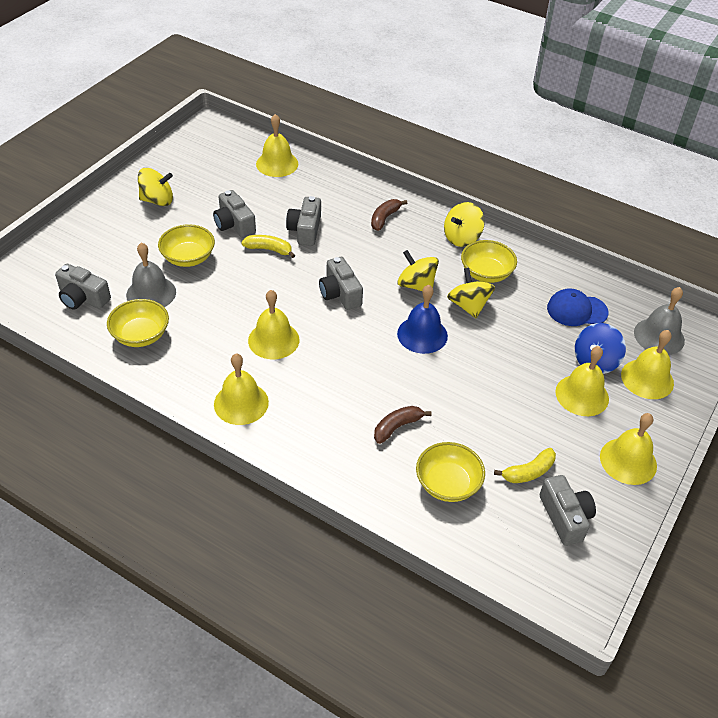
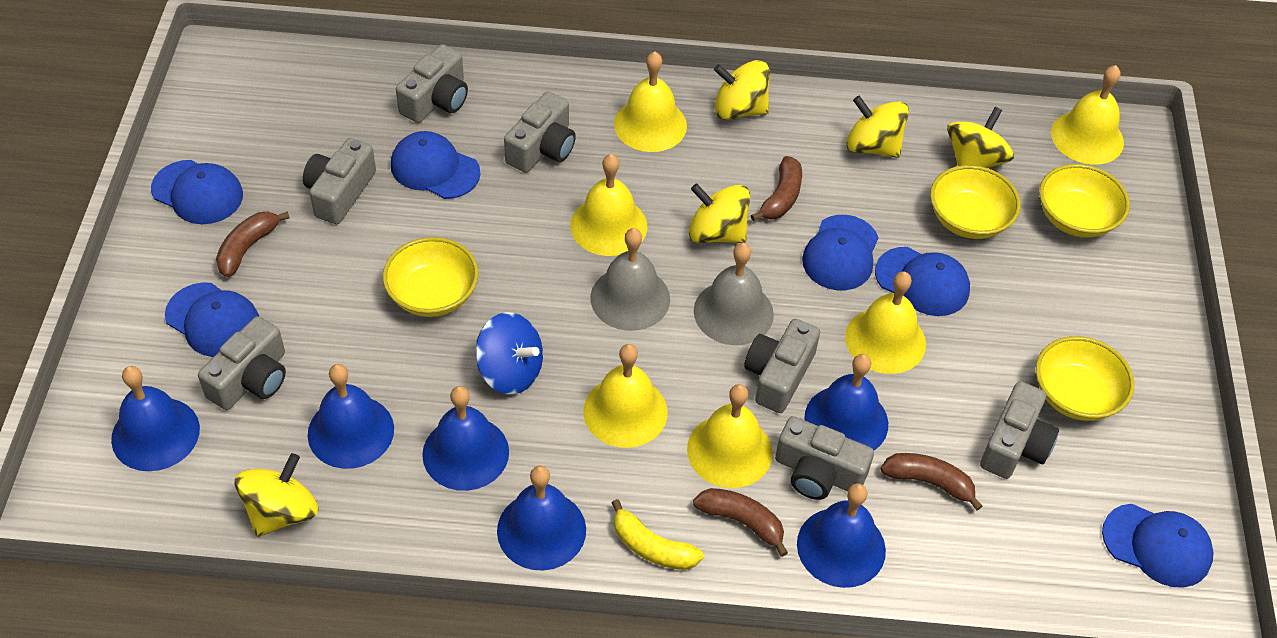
blue bell: [397,285,448,354] = 1 -> [111,366,200,471] [307,364,394,469] [422,386,509,491] [497,466,586,571] [797,483,886,588] [804,354,888,450] = 6
blue cap: [547,288,608,326] = 1 -> [151,160,243,224] [165,283,259,357] [391,131,480,199] [802,215,879,290] [875,247,970,316] [1102,504,1214,588] = 6
brown banana: [371,199,407,231] [374,406,432,444] = 2 -> [216,211,290,277] [693,488,788,557] [751,156,802,221] [880,453,983,511] = 4
grey camera: [55,264,111,310] [213,190,256,238] [286,196,321,246] [319,257,363,310] [539,475,596,546] = 5 -> [198,316,286,410] [303,138,376,224] [396,44,468,123] [504,91,576,173] [744,319,820,413] [775,416,874,500] [980,381,1059,479] = 7
yellow banana: [241,235,295,258] [494,448,556,483] = 2 -> [612,499,704,570] = 1
yellow spinning top: [138,168,173,206] [397,250,439,291] [444,202,485,247] [447,268,495,318] = 4 -> [235,453,318,537] [689,183,750,243] [714,60,770,120] [846,96,909,158] [947,107,1014,168] = 5

